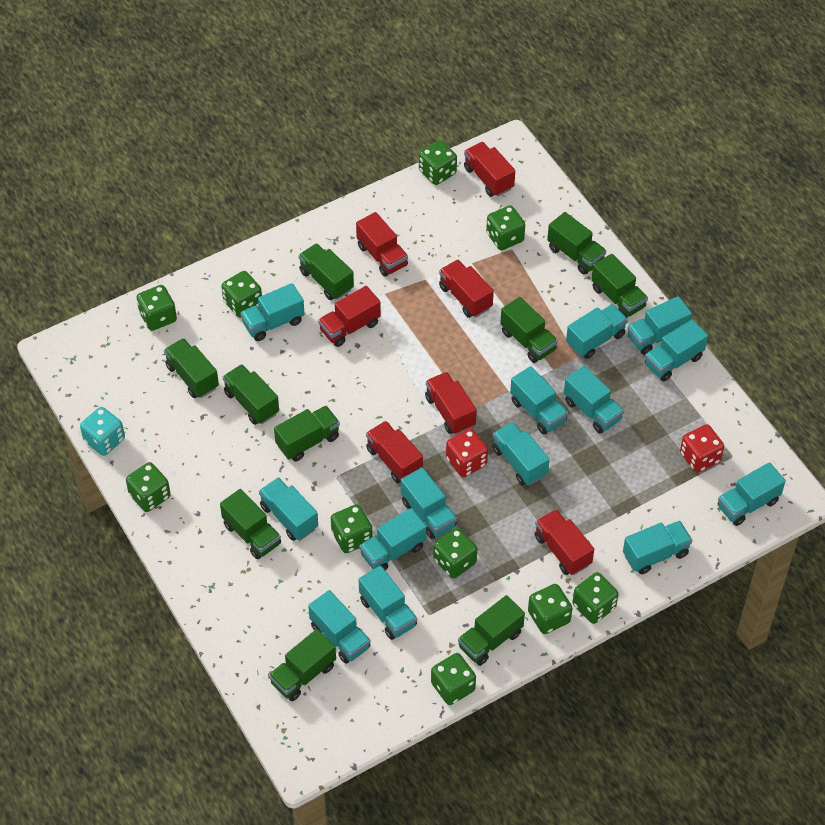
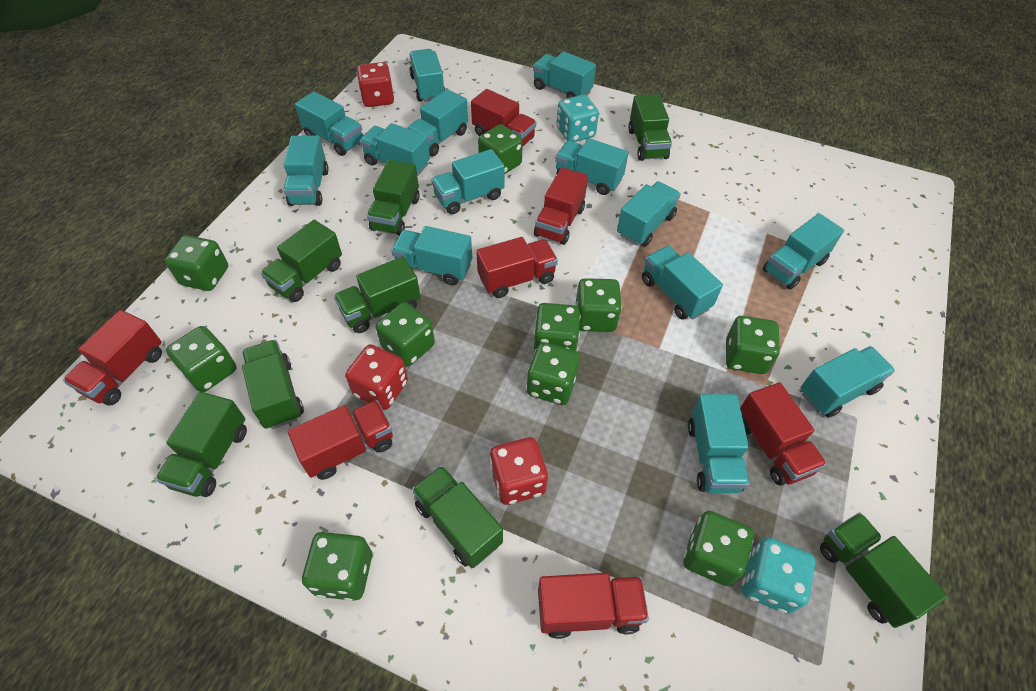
green truck: [164,338,219,398] [220,489,281,559] [223,364,279,425] [269,629,336,701] [274,406,340,462] [299,243,354,300] [458,595,525,666] [500,297,558,363] [547,212,606,275] [591,254,648,317] = 10 -> [156,392,247,497] [242,340,304,429] [261,220,342,302] [334,256,421,333] [367,160,420,236] [412,465,503,568] [628,94,672,161] [820,513,947,628] = 8
red dice: [446,429,488,477] [680,424,724,473] = 2 -> [345,344,408,410] [357,62,394,107] [490,437,548,505] = 3
turquoise dice: [80,407,125,456] = 1 -> [557,95,599,142] [742,537,815,614] = 2

